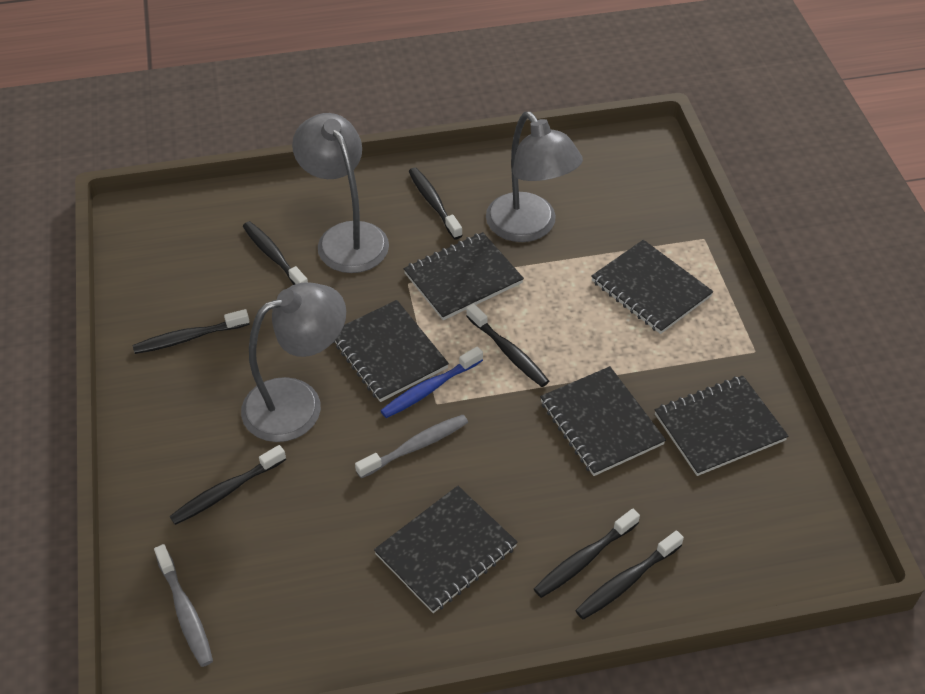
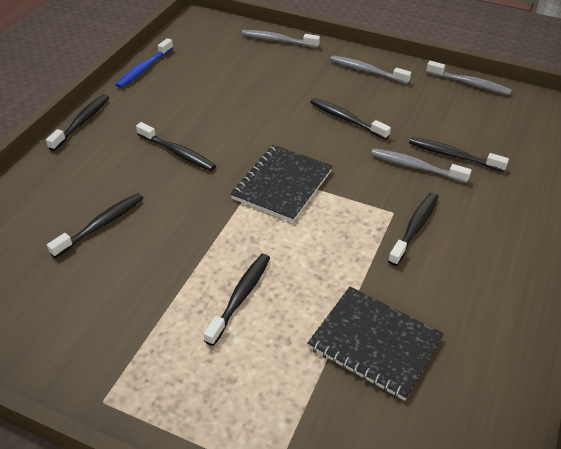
black notebook: [333,300,449,402] [374,486,518,613] [403,232,524,320] [540,366,666,476] [591,240,714,334] [655,376,789,476] = 6 -> [231,145,333,222] [307,286,444,401] = 2
grey lamp: [241,282,346,442] [292,113,389,273] [486,112,583,242] = 3 -> none = 0
grey toothbrush: [154,544,213,667] [355,415,468,478] = 2 -> [242,30,320,48] [330,55,411,84] [371,148,471,183] [426,61,512,95] = 4

